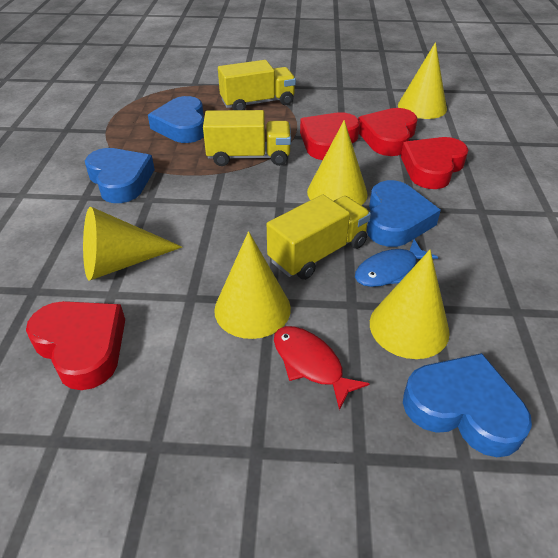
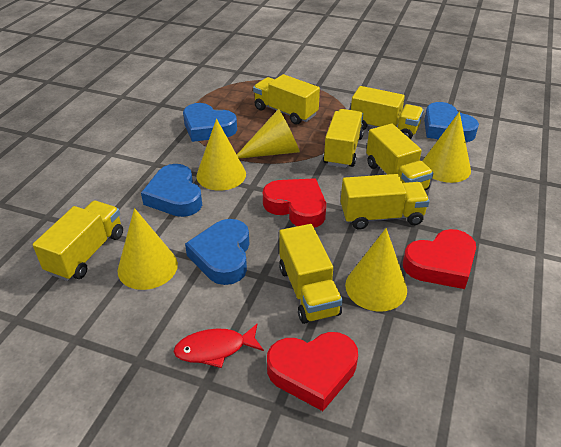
blue fish: [355,239,438,287] = 1 -> none = 0
red heart: [26,301,125,390] [300,112,360,160] [358,108,417,156] [401,137,468,189] = 4 -> [263,178,326,228] [267,332,358,411] [403,229,476,289] = 3
yellow truck: [203,110,291,166] [218,60,296,110] [267,195,371,280] = 3 -> [33,201,123,281] [253,74,320,125] [279,224,343,324] [323,109,364,168] [341,174,430,230] [351,86,424,139] [366,124,433,190] = 7

